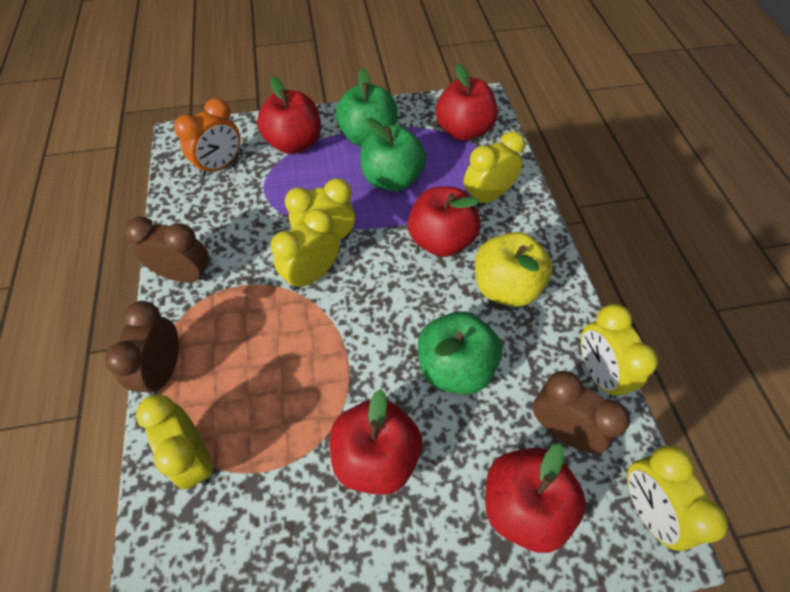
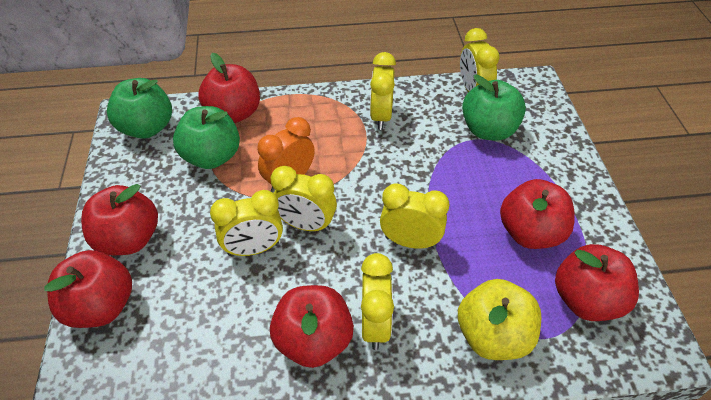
brown clock: [105,301,179,396] [125,217,210,282] [533,371,630,454] = 3 -> none = 0
red apple: [257,76,321,154] [329,389,422,495] [408,186,481,257] [436,63,498,141] [485,444,586,553] = 5 -> [45,250,132,328] [81,184,158,255] [198,53,260,123] [270,285,354,368] [500,179,575,249] [555,244,639,321] = 6

